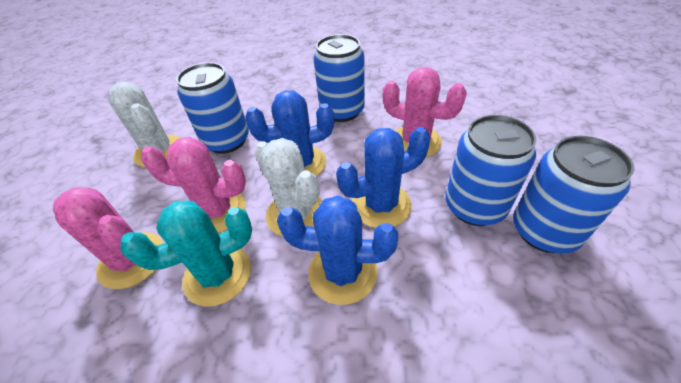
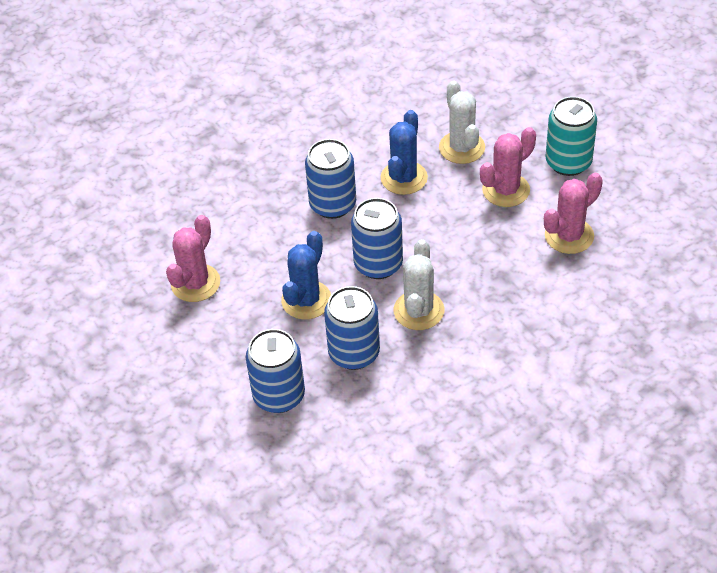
blue cactus: [245,90,334,177] [277,196,398,305] [336,127,430,228] = 3 -> [281,231,331,319] [381,110,428,195] = 2
turquoise cactus: [120,201,252,307] = 1 -> none = 0
turquoise can: none = 0 -> [545,96,597,176] = 1

